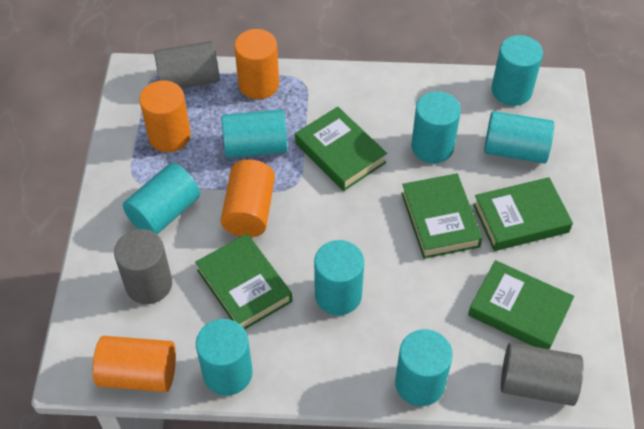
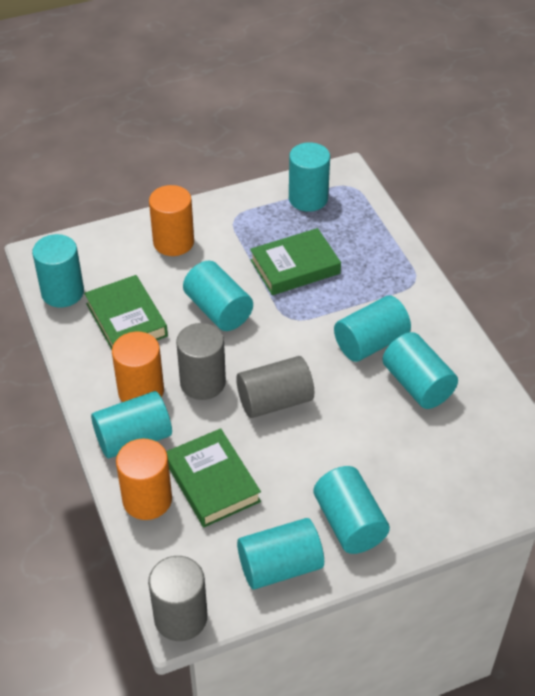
green book: [195,234,292,329] [295,107,387,191] [401,173,483,259] [468,260,574,349] [473,177,573,251] = 5 -> [84,275,168,350] [166,428,261,527] [250,228,341,295] = 3
orange cylinder: [93,336,176,392] [139,80,191,152] [221,160,275,237] [234,29,279,99] = 4 -> [112,332,164,402] [116,439,172,520] [149,185,194,256] = 3

